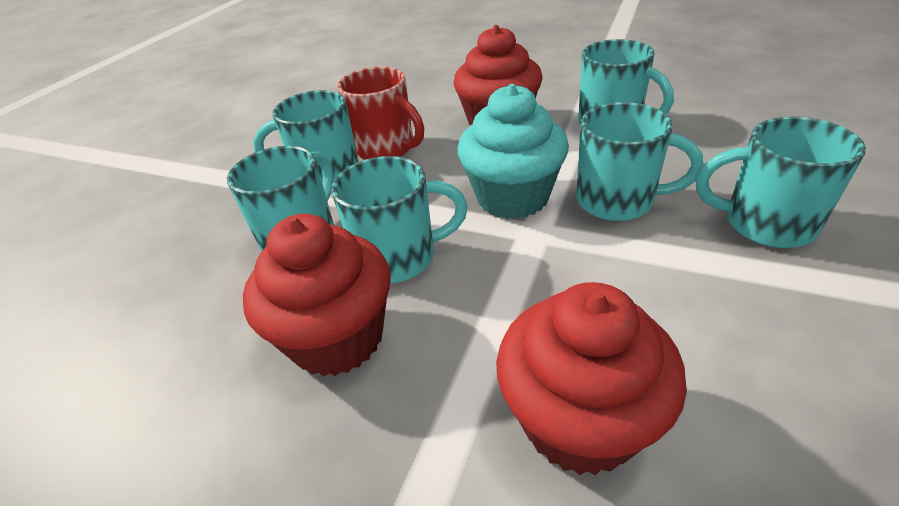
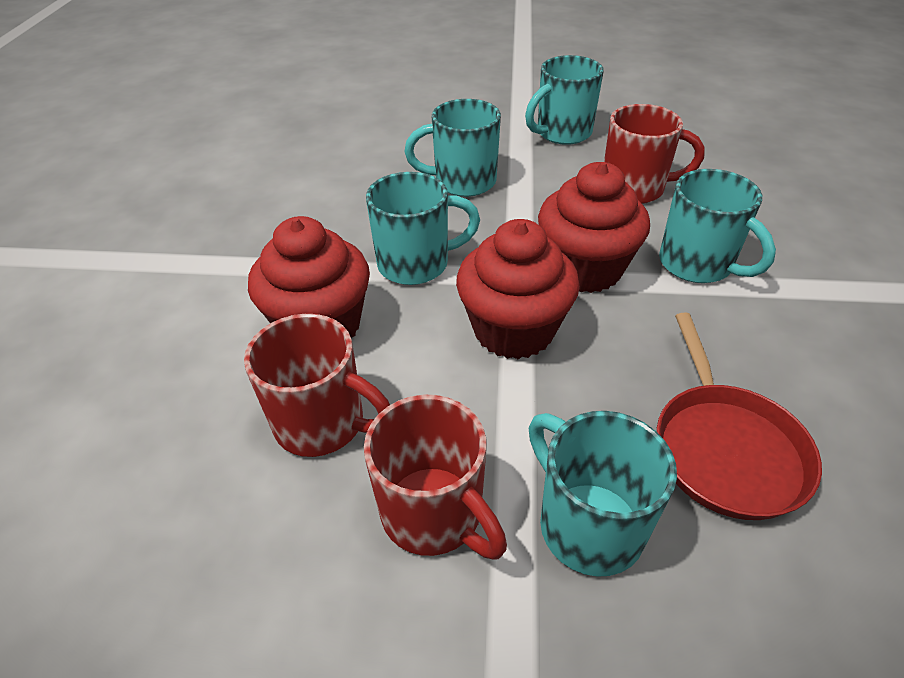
red mug: [337,67,424,160] = 1 -> [244,314,390,457] [364,395,507,560] [604,104,705,204] = 3
red pan: none = 0 -> [657,313,822,520] = 1
turquoise cupcake: [458,84,569,219] = 1 -> none = 0
turquoise mug: [227,146,334,252] [253,90,359,182] [331,156,468,283] [576,102,703,221] [578,39,674,124] [696,117,866,248] = 6 -> [366,172,480,285] [405,99,501,197] [525,55,604,145] [529,411,677,577] [659,169,776,283] = 5

